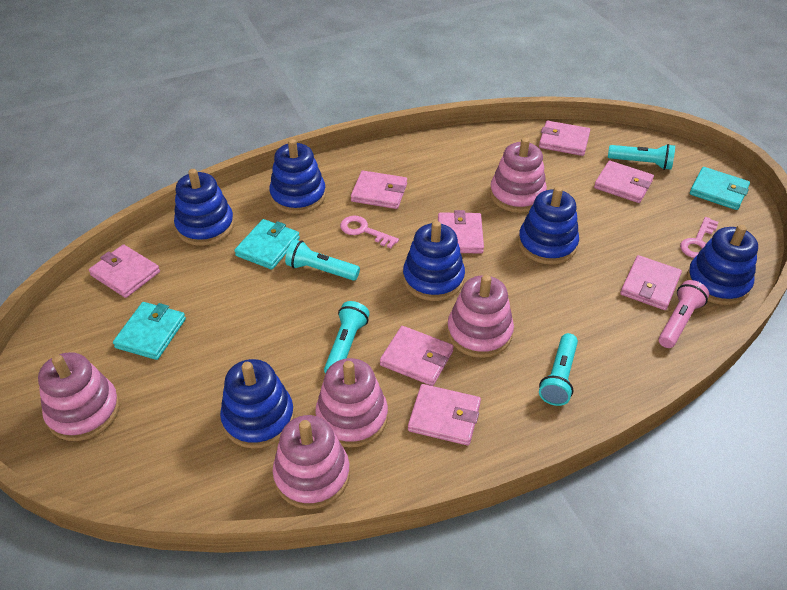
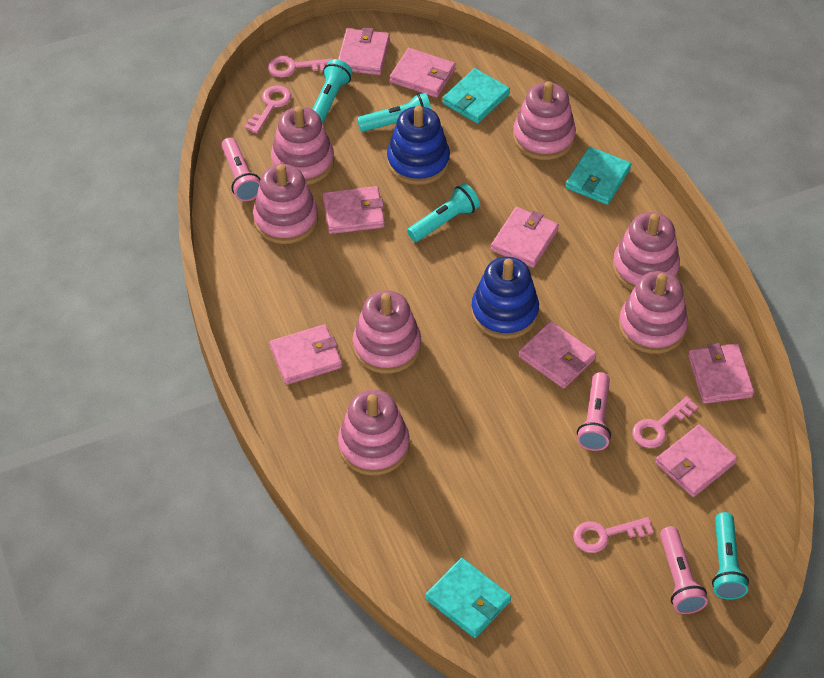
blue stacking toy: [174,169,234,246] [220,359,294,449] [269,139,326,214] [403,221,465,301] [518,186,579,264] [687,225,758,305] = 6 -> [387,106,450,185] [471,257,539,339] = 2
pink flashlight: [659,280,709,348] = 1 -> [221,137,260,201] [577,372,611,451] [660,526,708,614] = 3
pink key: [340,216,399,248] [680,217,718,258] = 2 -> [245,85,291,134] [268,56,333,78] [573,517,654,553] [632,396,698,448] = 4
pink stacking toy: [38,352,120,441] [273,415,350,509] [315,358,388,448] [447,275,514,358] [490,138,547,213] = 5 -> [253,164,318,244] [271,106,334,185] [338,390,410,476] [353,290,421,374] [513,81,576,160] [613,212,680,291] [619,271,688,354] = 7

